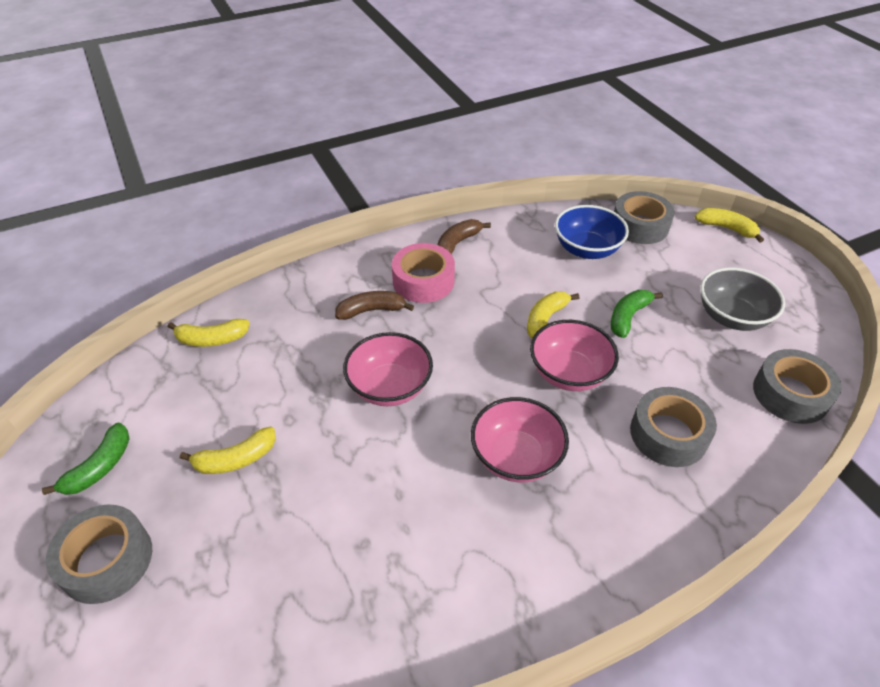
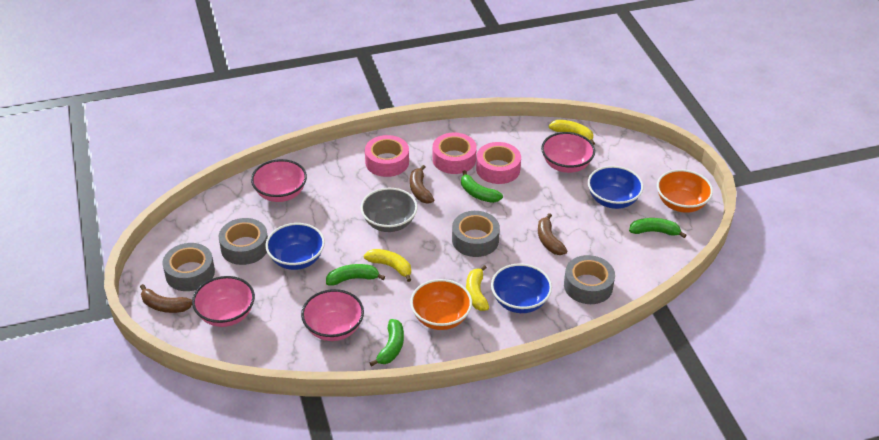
blue bowl: [555,205,629,259] = 1 -> [265,223,325,270] [491,264,552,313] [588,166,644,209] = 3
brown banana: [335,291,414,320] [437,219,491,254] = 2 -> [140,284,192,313] [410,165,434,204] [538,213,567,255] = 3
green banana: [42,423,130,495] [611,290,663,338] = 2 -> [326,264,385,286] [370,319,404,367] [461,170,503,203] [629,218,686,238] = 4
orange bowl: none = 0 -> [410,279,472,330] [657,169,713,213] = 2
pink bowl: [343,332,433,406] [471,397,569,482] [530,320,619,391] = 3 -> [192,276,255,327] [251,159,307,202] [301,289,364,341] [541,132,595,173] = 4
pink tape: [392,243,455,303] = 1 -> [365,135,409,177] [432,133,477,174] [476,142,521,184] = 3
yellow banana: [168,319,250,347] [180,427,276,474] [527,292,579,338] [695,208,764,243] = 4 -> [364,249,411,282] [466,265,489,311] [549,120,595,145] = 3

